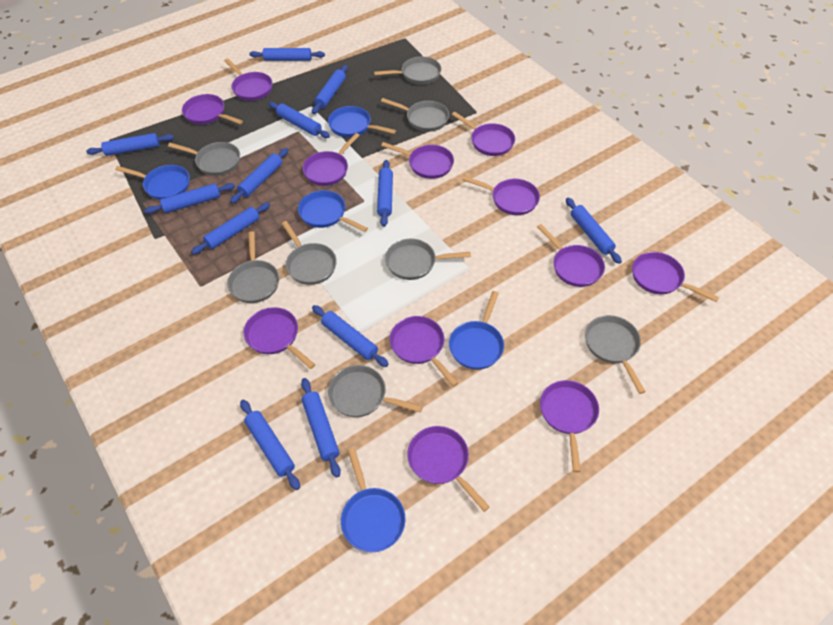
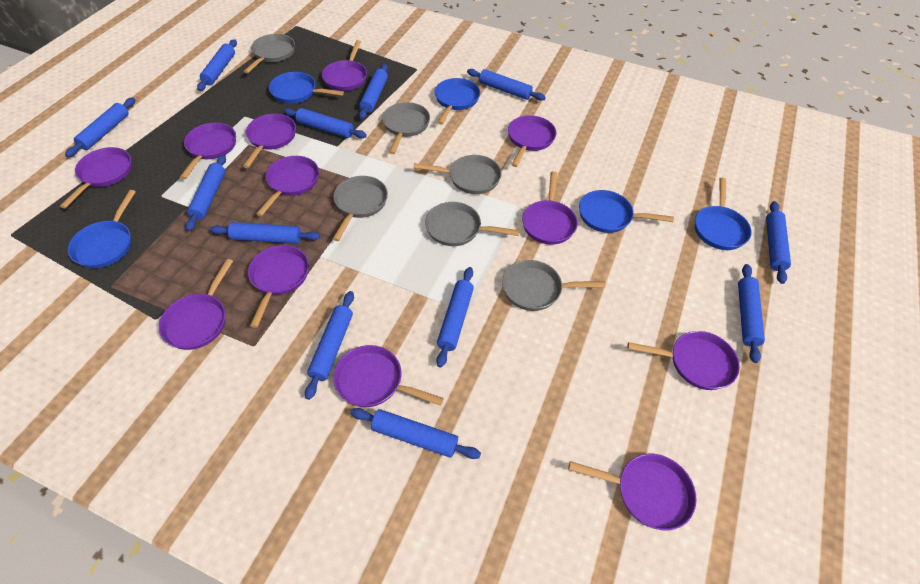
grey pan: [168,142,240,176] [227,231,279,303] [282,221,337,285] [328,365,423,417] [374,56,441,84] [381,98,449,132] [385,239,471,280] [585,315,646,394] = 8 -> [244,34,295,74] [333,176,388,241] [382,102,430,154] [413,155,502,194] [425,202,520,246] [502,260,605,311] = 6

